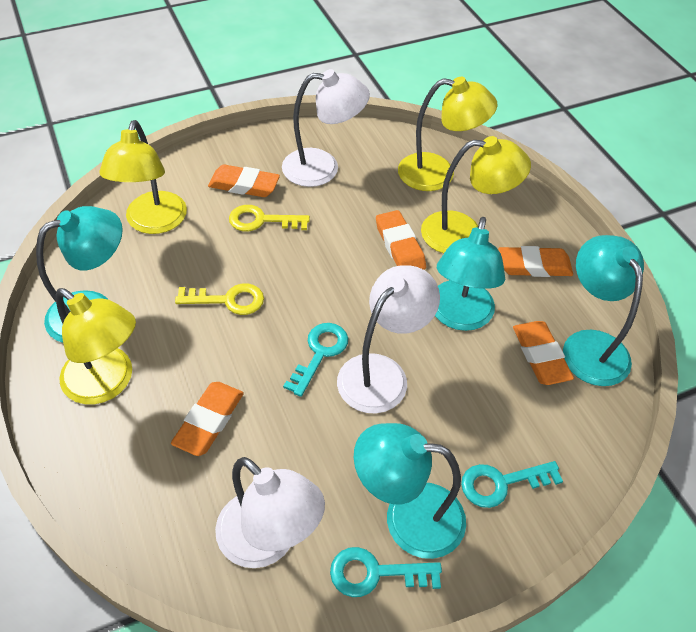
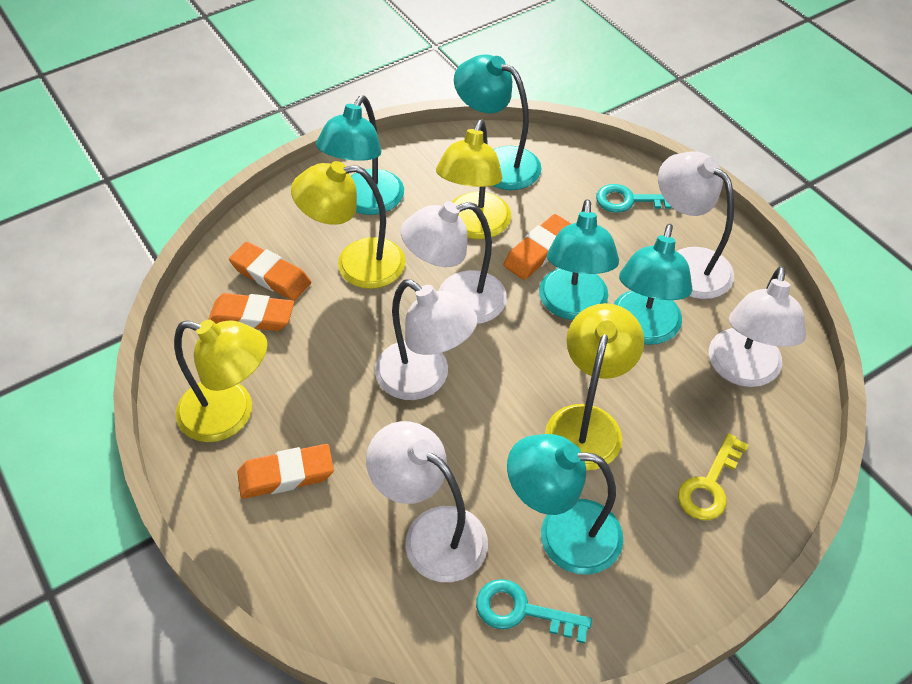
orange eraser: [171,382,244,456] [208,164,280,197] [376,210,426,270] [498,246,573,277] [513,321,574,385] = 5 -> [209,293,294,331] [229,242,311,301] [237,444,334,499] [503,214,571,280] = 4
turquoise key: [283,323,348,397] [330,547,442,597] [461,461,563,508] = 3 -> [476,579,592,643] [596,184,671,213] = 2
turquoise lamp: [36,206,123,343] [354,423,466,559] [435,217,505,331] [563,235,644,386] = 4 -> [316,96,404,215] [454,54,542,190] [507,434,623,575] [539,199,619,320] [614,224,693,345] = 5
white lamp: [215,457,325,568] [282,69,370,187] [337,265,440,414] = 3 -> [366,421,488,582] [375,279,478,400] [401,201,507,324] [658,151,734,299] [709,266,806,387] = 5
yellow key: [175,283,264,315] [229,205,310,231] = 2 -> [678,433,749,520] = 1

